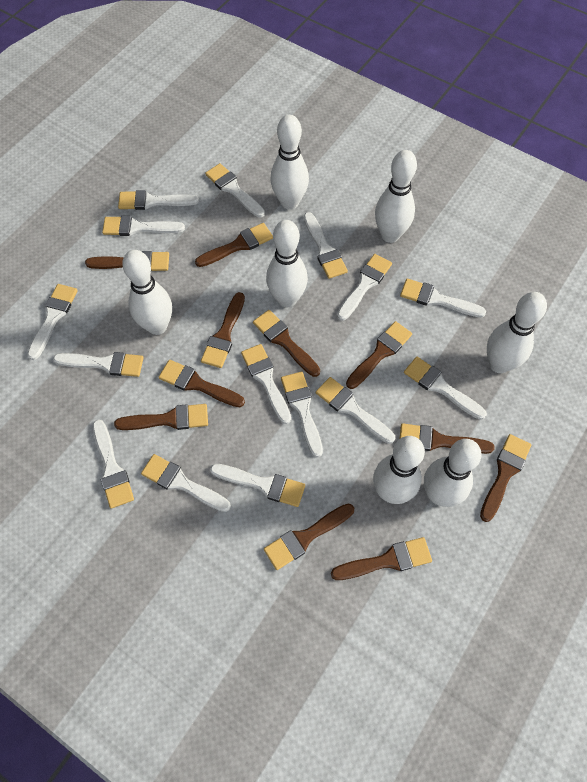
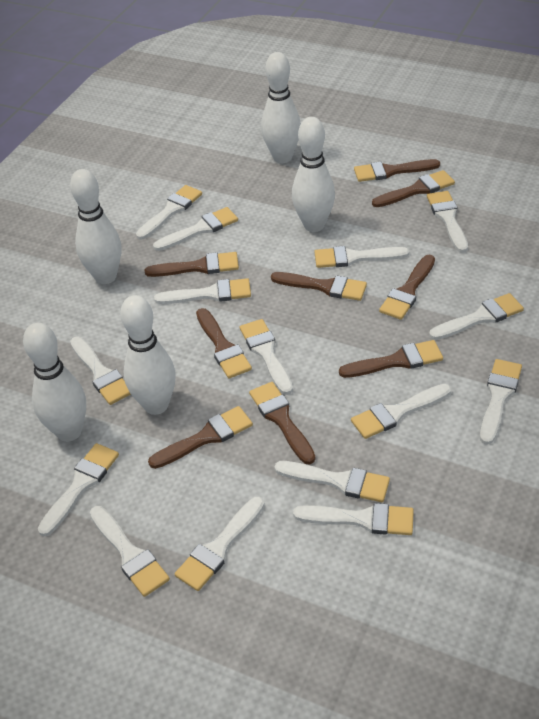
brown brush: [85,251,169,271] [114,404,208,430] [159,360,245,407] [195,223,273,267] [201,292,245,368] [253,310,320,377] [264,503,354,570] [331,537,432,580] [346,321,412,389] [400,423,495,454] [480,434,531,522] = 11 -> [145,252,239,277] [148,406,253,469] [196,308,252,378] [249,382,315,465] [271,272,367,301] [339,340,443,378] [354,159,440,182] [372,170,455,207] [379,255,435,320] = 9
white bowling pin: [122,250,172,335] [266,220,308,307] [270,115,309,210] [373,436,425,504] [375,150,417,243] [424,439,482,507] [487,292,547,373] = 7 -> [23,323,86,442] [70,169,121,284] [120,295,176,415] [261,52,301,163] [292,117,335,232] = 5

